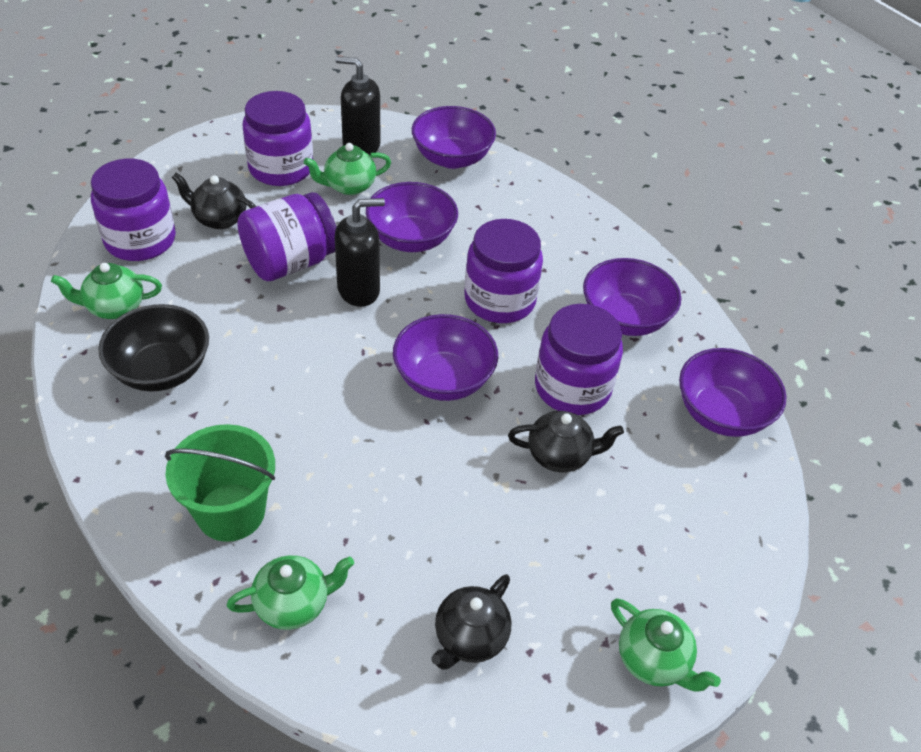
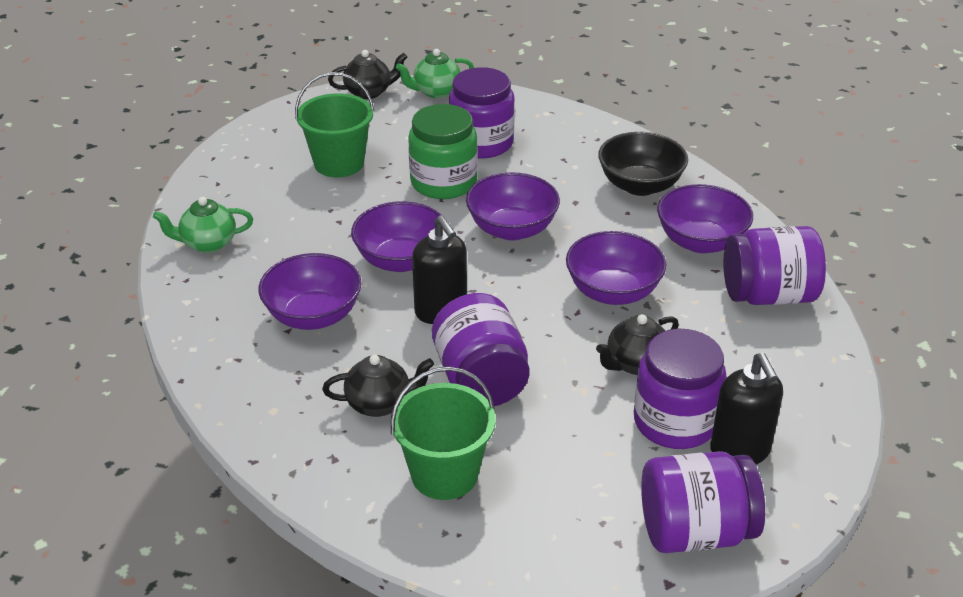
green bucket: [165,424,275,542] = 1 -> [295,72,374,177] [390,366,496,500] = 2
green jar: none = 0 -> [408,104,478,199] = 1
green teapot: [51,263,162,319] [227,555,354,630] [304,143,391,195] [611,599,721,692] = 4 -> [153,197,253,253] [396,49,474,98] = 2

